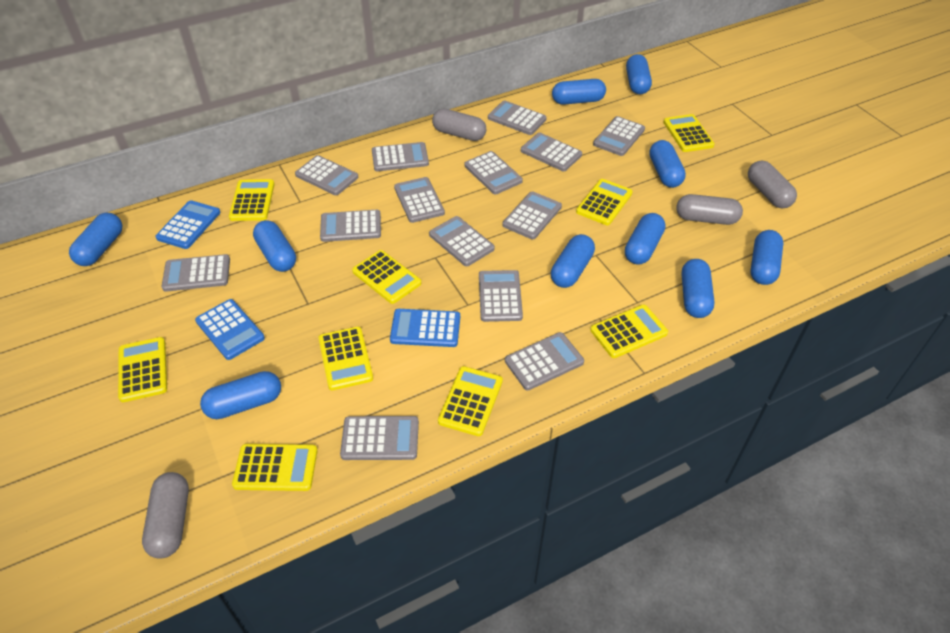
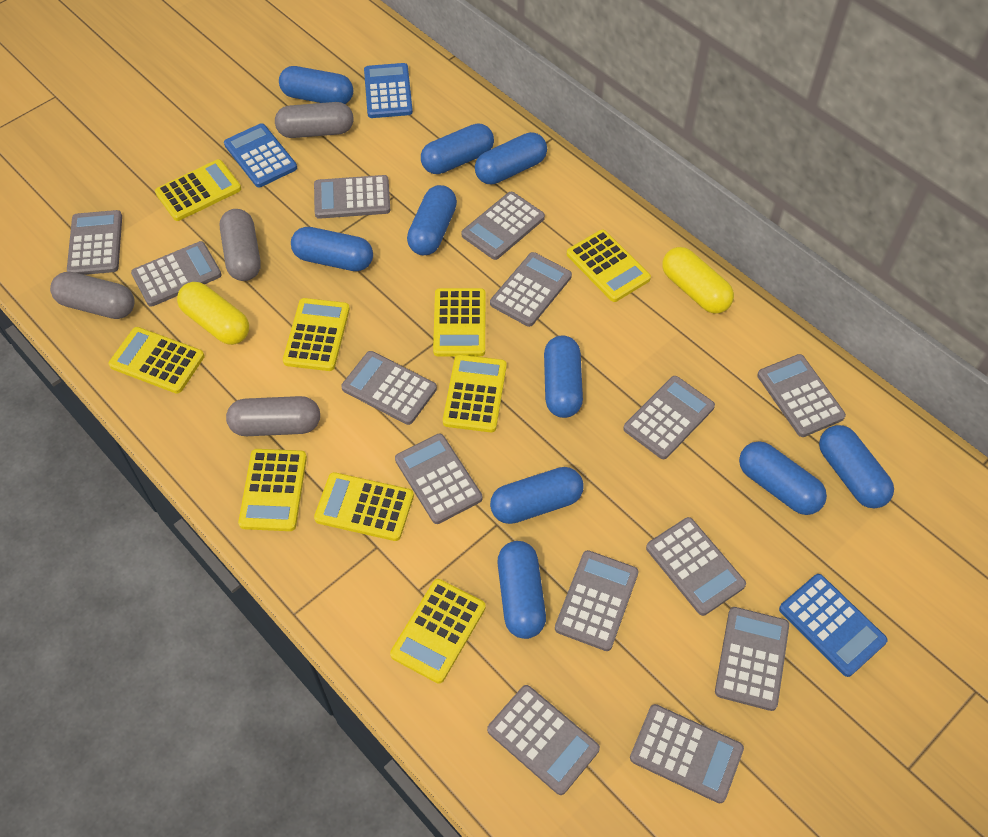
yellow capsule: none = 0 -> [177,282,249,345] [662,247,734,314] = 2

